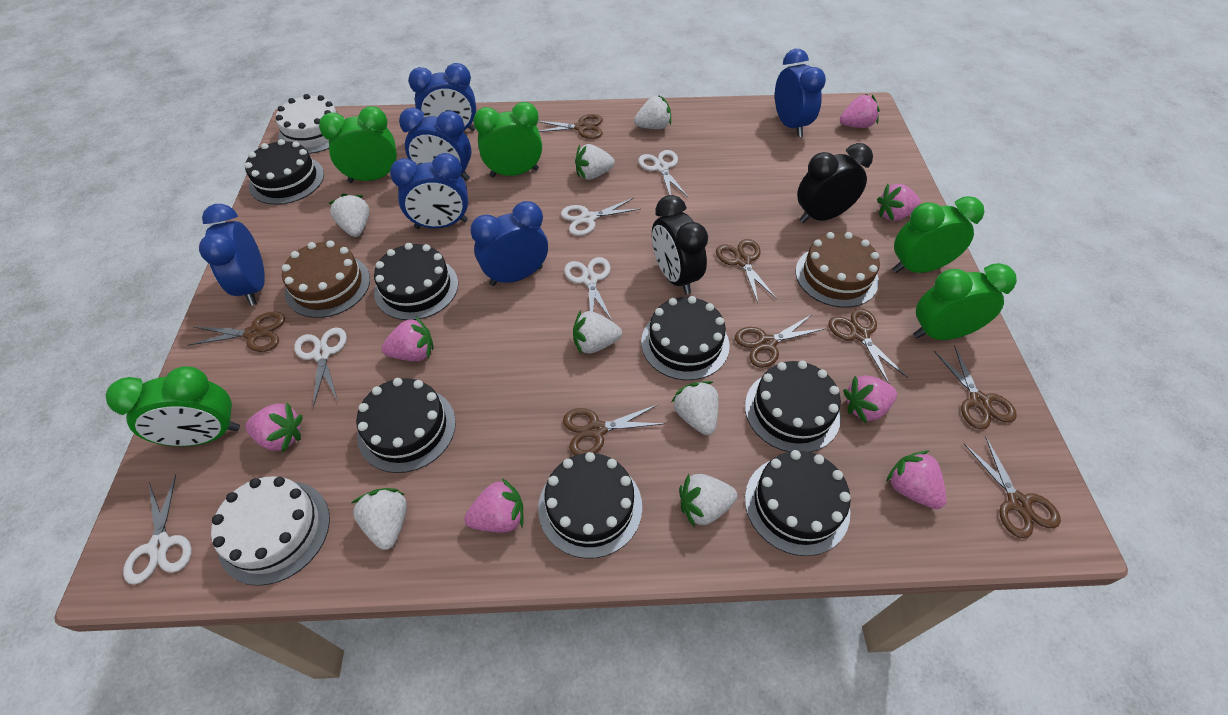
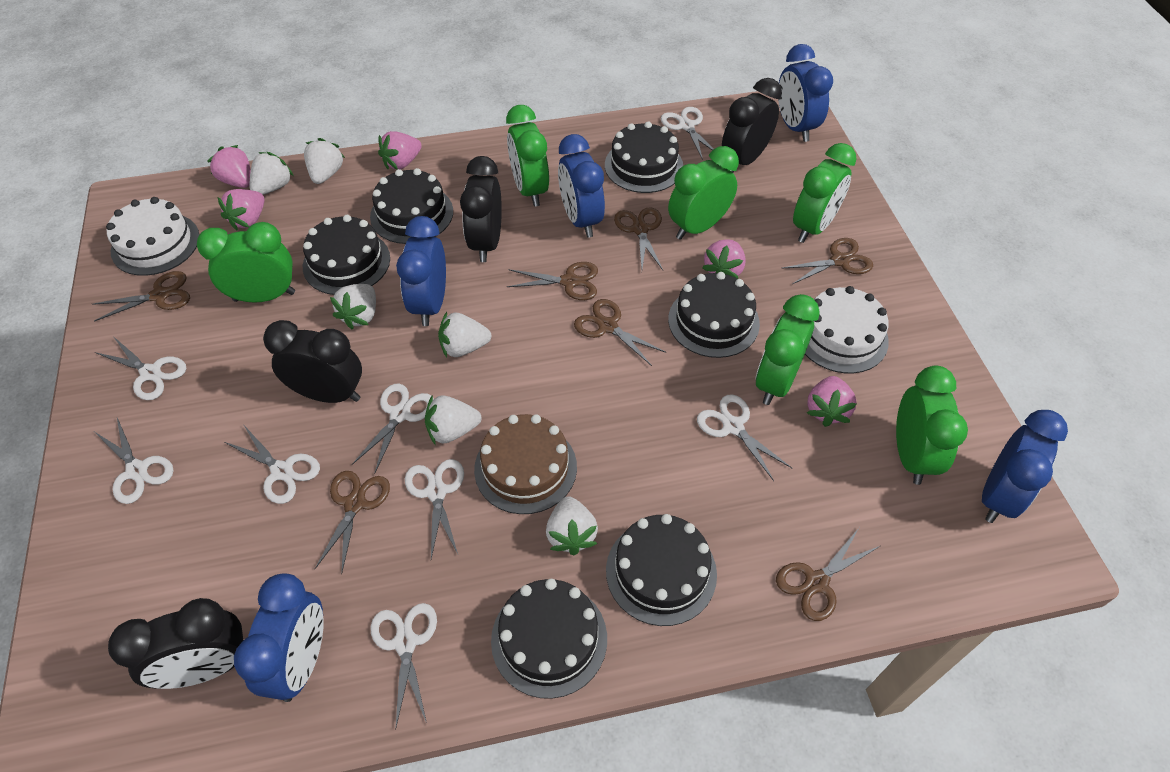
black cake: [245,139,324,205] [356,378,456,473] [374,243,458,320] [538,452,642,559] [641,296,730,380] [745,361,841,452] [745,450,851,556] = 7 -> [303,215,390,295] [370,168,453,244] [491,579,607,699] [605,121,683,193] [606,514,717,626] [668,272,760,358] = 6
black clock: [652,195,708,295] [797,143,873,223] = 2 -> [108,598,243,689] [263,320,362,403] [460,156,502,262] [722,78,782,173] = 4
blue clock: [199,204,265,306] [390,153,468,229] [399,108,472,181] [408,63,476,131] [470,201,548,286] [775,49,826,137] = 6 -> [234,574,324,702] [396,216,446,326] [558,134,605,238] [778,44,833,142] [982,410,1068,523] = 5
brown cake: [282,241,370,318] [796,232,880,308] = 2 -> [474,414,577,514] = 1
brown scissors: [188,312,285,352] [538,114,603,139] [563,404,666,455] [716,239,777,303] [735,315,826,368] [829,308,908,384] [934,346,1017,429] [964,436,1061,538] = 8 -> [92,271,190,322] [315,471,390,575] [507,262,598,300] [574,299,666,366] [614,207,663,270] [776,528,880,621] [781,238,873,284] = 7
green clock: [106,366,240,446] [319,106,397,183] [474,102,542,177] [893,196,984,273] [913,263,1017,340] = 5 -> [197,222,295,303] [506,105,549,207] [668,146,739,240] [755,294,820,405] [793,143,856,243] [896,366,968,485] = 6
pink strawberry: [245,403,303,452] [381,317,434,361] [464,478,524,532] [840,94,880,128] [843,375,897,423] [877,184,921,221] [887,451,946,509] = 7 -> [207,145,251,188] [218,189,265,230] [378,131,422,170] [702,239,746,279] [807,376,856,427] = 5
white scissors: [123,474,192,584] [294,327,347,407] [561,198,641,236] [564,257,612,321] [638,150,688,197] = 5 -> [95,336,186,400] [95,418,174,504] [224,424,320,504] [352,384,434,474] [371,603,437,730] [405,459,464,559] [661,107,713,160] [697,394,792,481] = 8
white strawberry: [329,193,369,237] [352,488,407,550] [573,310,622,354] [575,144,615,180] [634,95,671,129] [672,381,719,435] [679,474,737,528] = 7 -> [250,152,294,195] [304,138,345,184] [330,284,376,329] [425,395,481,445] [438,312,491,357] [546,496,598,555] = 6

